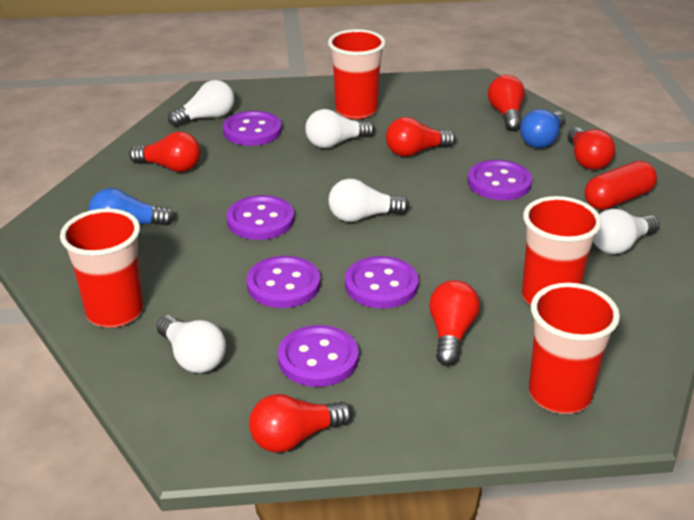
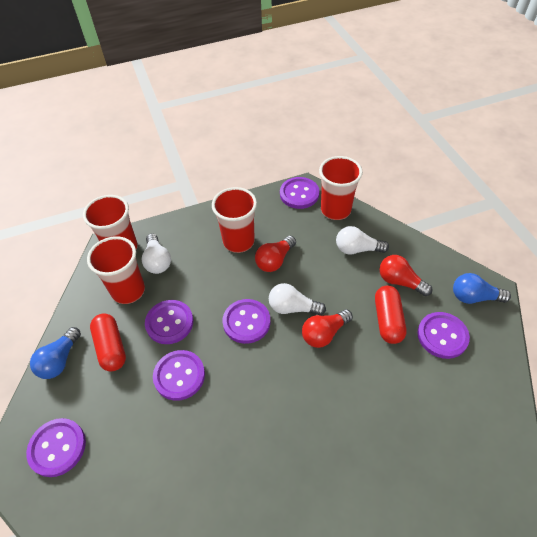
red capsule: [585,161,657,210] = 1 -> [90,313,126,372] [375,285,406,344] = 2
red light bulb: [129,132,200,172] [249,394,352,453] [386,117,456,157] [429,280,480,366] [488,75,525,131] [567,127,615,170] = 6 -> [255,236,296,272] [302,309,353,348] [379,255,432,296] = 3
white light bulb: [156,315,226,373] [168,80,234,127] [305,109,375,148] [328,179,409,222] [593,209,660,254] = 5 -> [142,233,171,274] [269,283,326,315] [336,226,389,255] = 3

